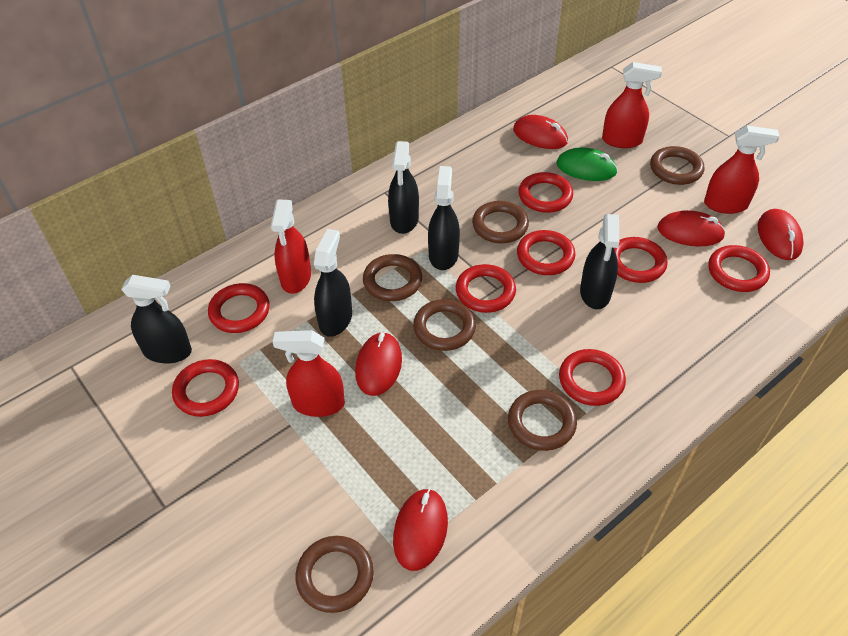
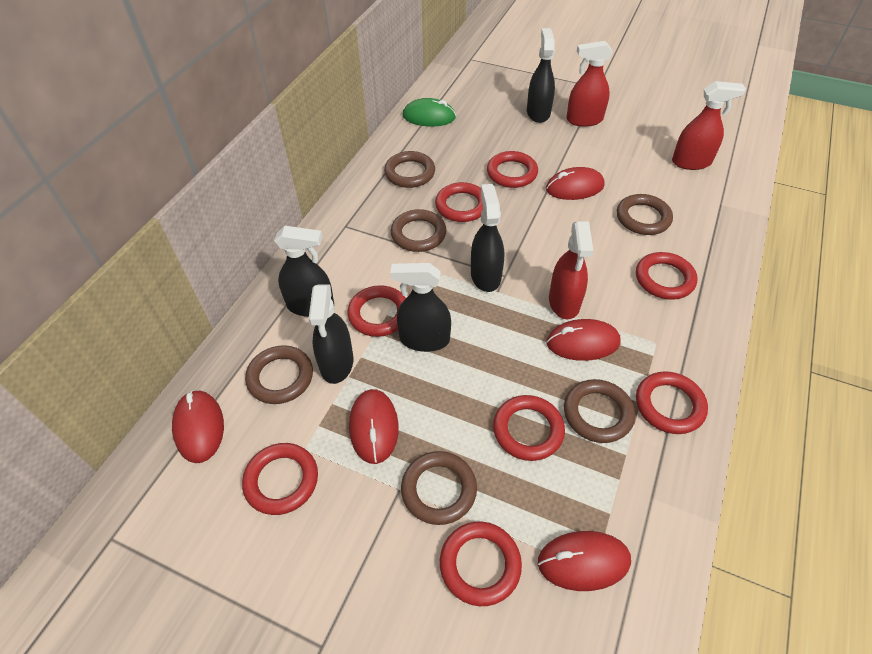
red spray bottle: [271,200,311,294] [273,330,345,417] [602,62,662,148] [704,125,779,214] = 4 -> [549,221,593,319] [566,41,613,127] [672,81,746,170] = 3

